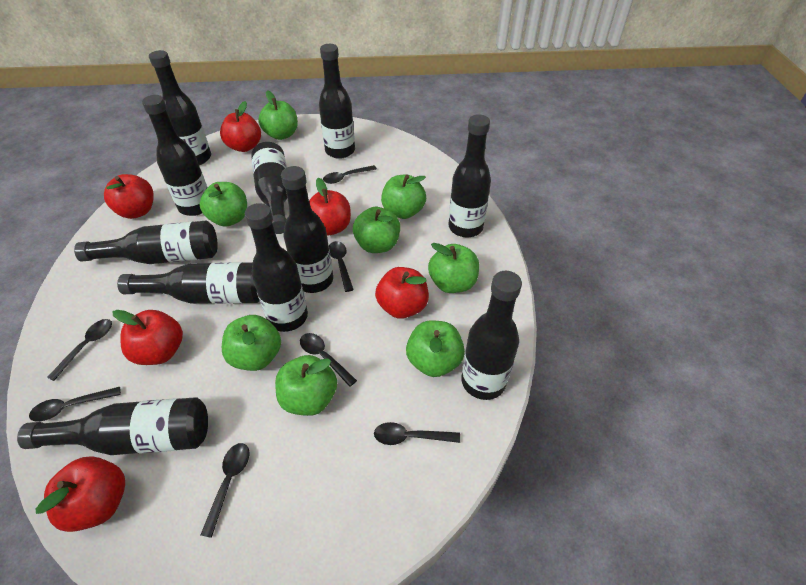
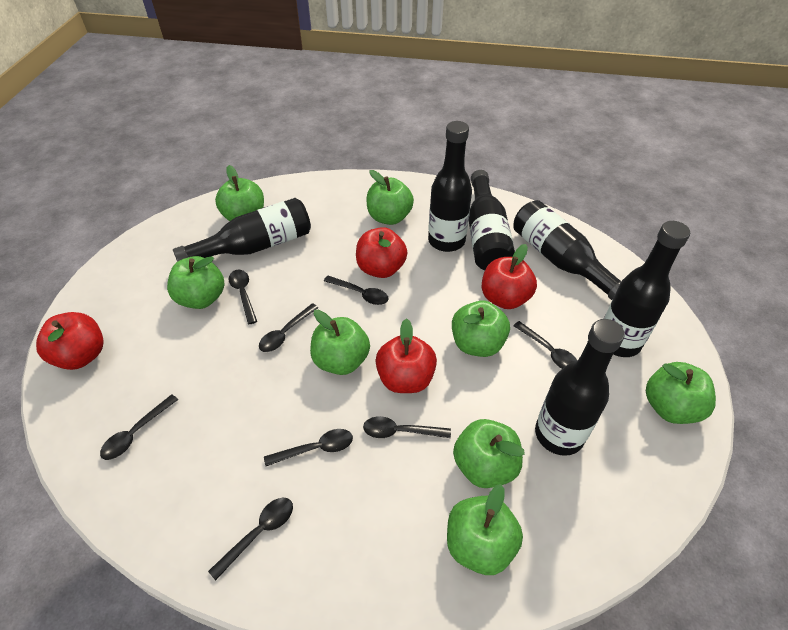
black bottle: [17,397,208,455] [74,220,218,264] [117,262,259,304] [142,95,208,216] [149,50,211,165] [245,203,308,332] [251,142,287,234] [281,166,333,293] [319,44,355,159] [449,114,491,237] [461,271,522,400] = 11 -> [173,198,311,262] [428,121,472,252] [469,170,515,270] [513,200,621,300] [535,319,625,456] [604,221,690,357] = 6
black spoon: [29,387,121,422] [47,319,112,381] [201,443,249,538] [300,333,357,387] [323,165,377,184] [329,241,354,292] [374,422,460,445] = 7 -> [100,394,178,460] [208,498,293,580] [229,270,257,324] [259,303,318,352] [264,429,353,466] [324,276,388,305] [363,416,451,438] [513,321,578,369] = 8
red apple: [35,456,125,532] [104,174,154,219] [112,310,183,365] [220,101,261,152] [309,178,351,236] [375,267,429,319] = 6 -> [36,312,104,370] [356,227,407,278] [375,318,437,393] [482,244,537,309] = 4

